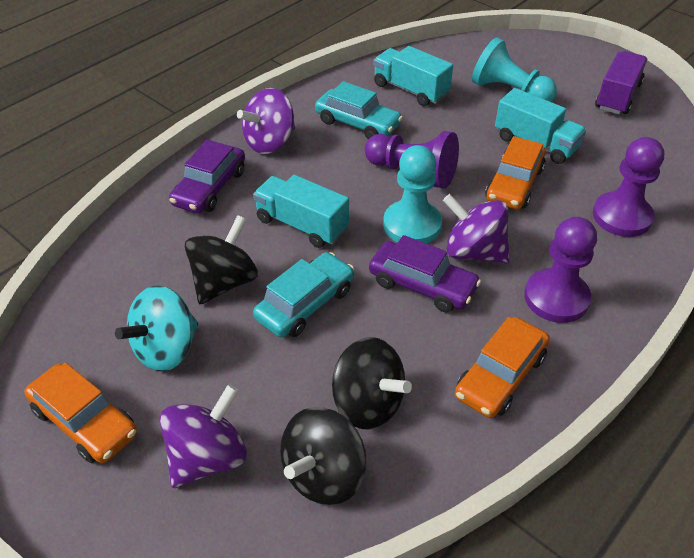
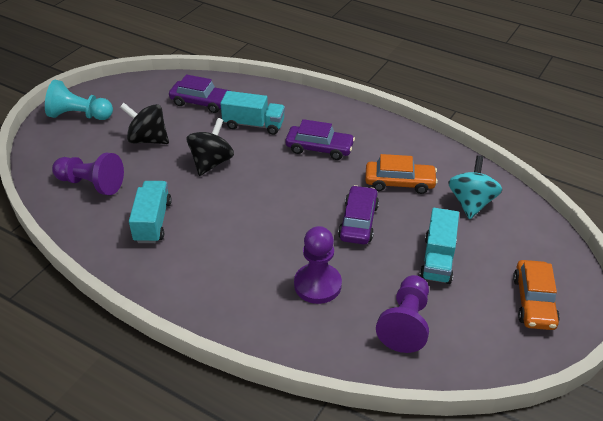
black spinning top: [185,215,258,305] [280,407,367,505] [332,337,412,429] = 3 -> [120,103,169,144] [187,118,234,176] = 2
orange car: [24,362,137,463] [455,317,550,418] [485,136,546,209] = 3 -> [365,154,438,194] [513,260,560,330] = 2
purple car: [169,140,245,213] [369,235,481,312] = 2 -> [169,74,230,113] [285,119,355,160] [338,185,379,244] = 3
purple spinning top: [160,384,247,488] [237,88,295,154] [443,194,510,264] = 3 -> none = 0
purple truck: [595,51,647,114] = 1 -> none = 0
turquoise car: [253,252,354,337] [315,81,403,139] = 2 -> none = 0
turquoise pawn: [383,145,442,244] [472,37,557,102] = 2 -> [45,80,113,120] = 1

